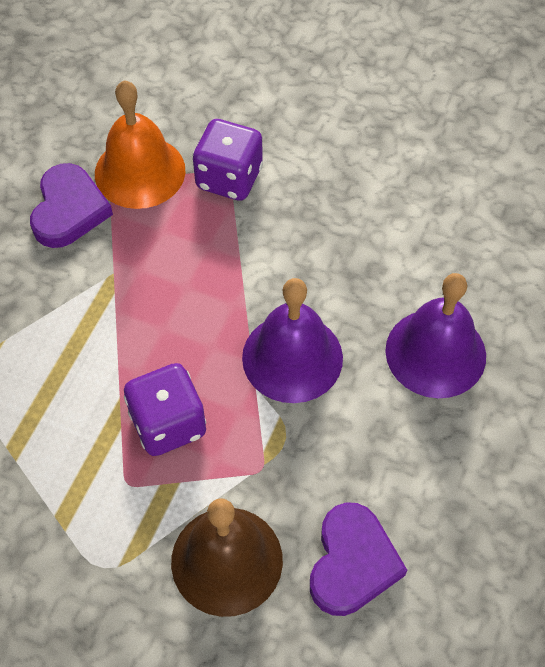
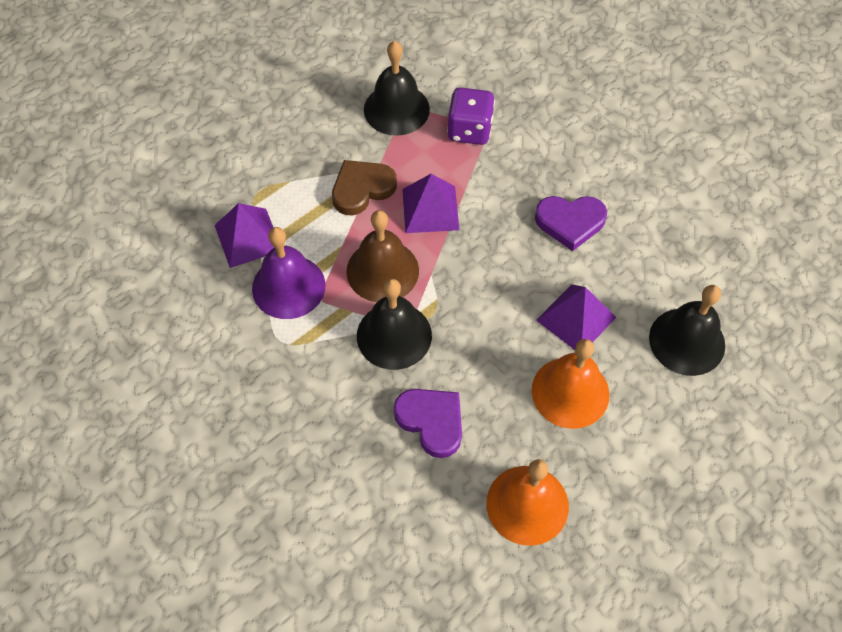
black bell: none = 0 -> [357,279,432,370] [364,41,430,136] [649,285,725,376] = 3
brown heart: none = 0 -> [332,160,397,215] = 1
orange bell: [95,80,186,209] = 1 -> [486,459,569,546] [532,339,609,429] = 2
purple bell: [242,278,343,403] [385,273,486,398] = 2 -> [252,227,326,319] = 1
purple dice: [124,363,206,456] [193,119,263,201] = 2 -> [447,88,495,145] = 1
purple pyramid: none = 0 -> [215,203,274,268] [402,174,459,233] [536,284,616,350] = 3

